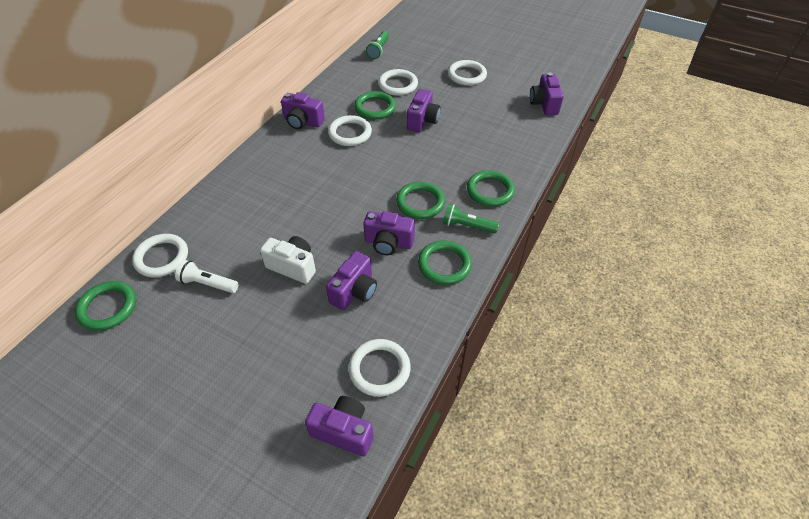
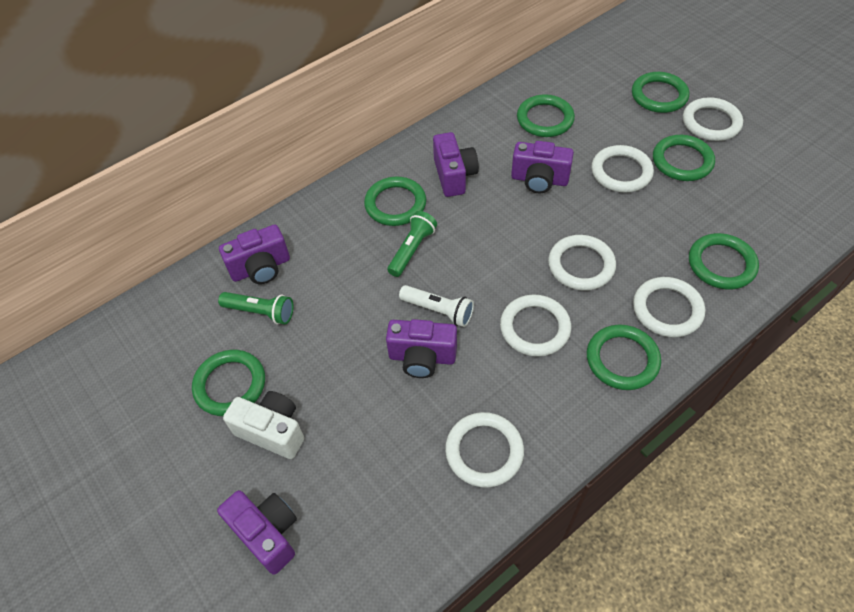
green ring: [75,281,136,331] [354,91,396,120] [396,182,445,219] [418,240,472,285] [467,170,515,207] = 5 -> [192,350,265,416] [364,177,426,226] [517,94,575,137] [587,325,661,390] [632,72,689,113] [653,135,715,181] [689,233,759,290] = 7
purple camera: [281,92,325,129] [305,396,374,456] [326,251,377,310] [363,211,415,255] [407,89,441,132] [530,73,564,115] = 6 -> [217,490,297,574] [219,224,290,284] [386,319,457,378] [433,132,479,197] [511,141,574,193] = 5
white ring: [132,234,188,277] [328,115,372,146] [348,339,411,397] [378,69,418,96] [448,60,487,86] = 5 -> [445,412,524,488] [500,294,571,357] [548,235,616,291] [592,145,654,193] [633,277,705,337] [683,97,743,141] = 6

